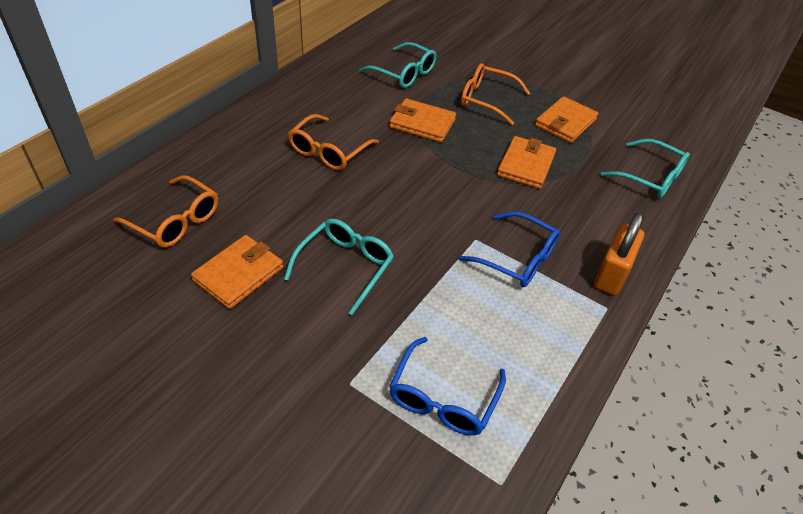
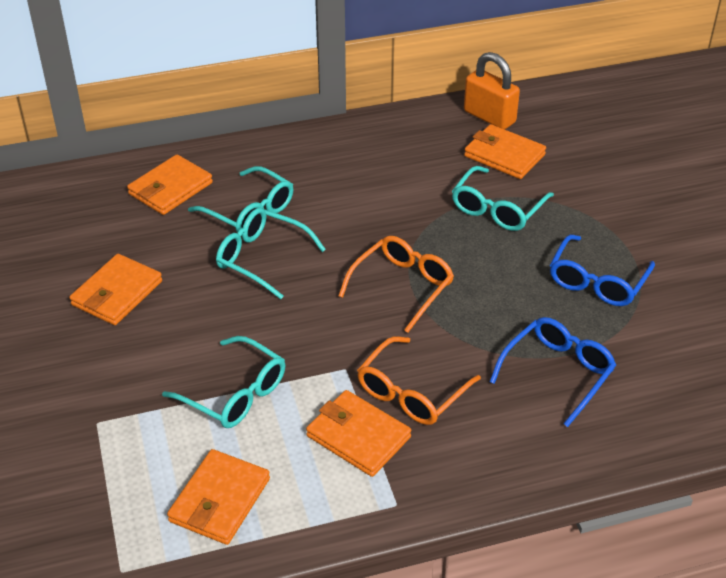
orange glasses: [113,175,218,247] [288,114,379,170] [461,63,530,125] = 3 -> [338,236,454,333] [357,336,481,425] = 2
orange wallet: [191,235,283,309] [389,98,456,142] [497,136,556,189] [535,96,598,143] = 4 -> [69,254,162,325] [127,154,213,215] [167,449,270,545] [306,390,411,477] [464,124,546,179] = 5
turquoise glasses: [284,219,394,315] [359,42,437,88] [600,139,690,198] = 3 -> [162,336,285,428] [188,166,293,233] [216,208,326,299] [452,166,554,231] = 4

